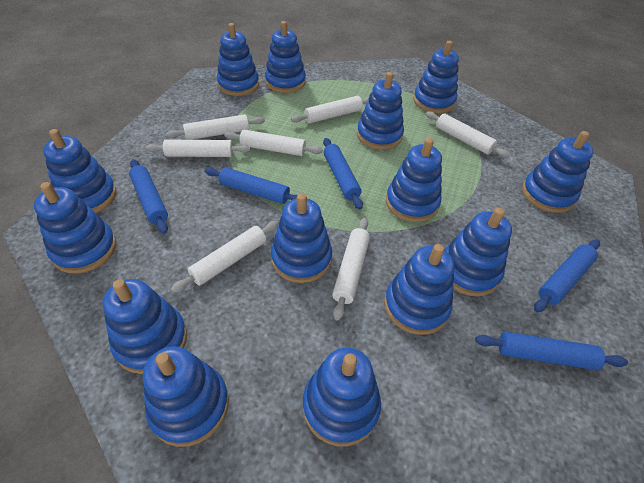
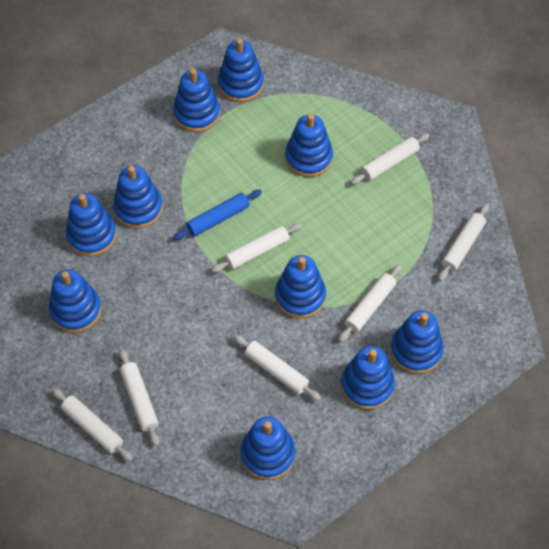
blue rolling pin: [129,159,168,234] [205,167,298,204] [323,138,363,210] [475,332,628,370] [534,239,600,312] = 5 -> [173,189,262,240] = 1
blue stacking toy: [34,182,116,274] [43,129,116,213] [102,279,187,374] [143,346,229,447] [217,23,259,96] [265,21,306,93] [271,193,332,283] [303,348,381,446] [357,72,404,150] [384,244,455,335] [386,138,442,222] [413,41,459,113] [445,208,512,296] [522,131,593,213] = 14 -> [49,269,102,333] [66,193,116,256] [113,166,163,229] [173,69,220,132] [218,38,264,102] [240,416,295,480] [275,255,326,319] [285,114,333,177] [341,346,395,410] [390,310,444,374] = 10

